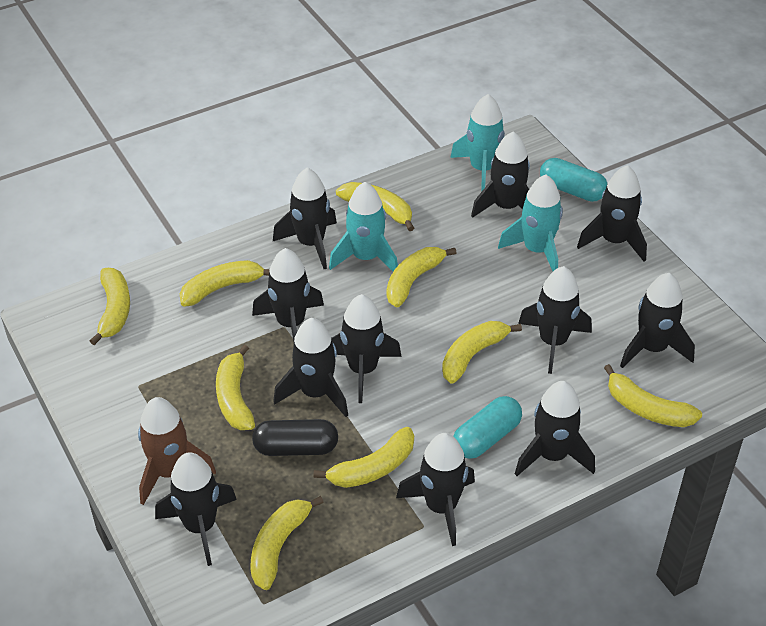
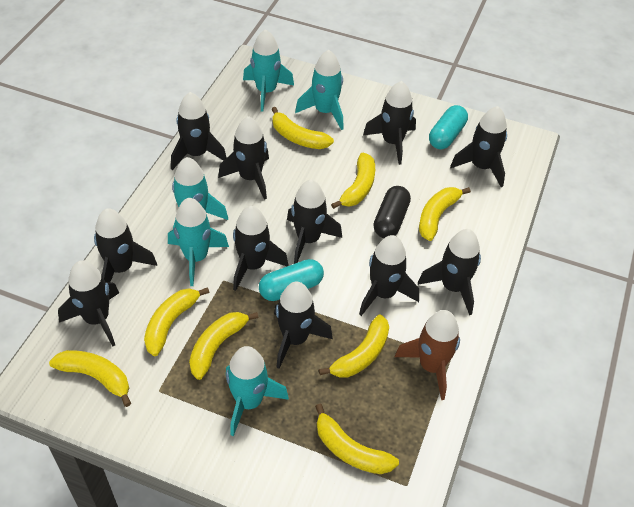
turquoise rocket: [329,182,398,272] [450,94,505,192] [498,175,563,271] = 3 -> [168,198,229,286] [172,157,228,229] [226,346,289,436] [243,29,294,112] [295,50,343,130] = 5
yellow banana: [90,268,130,345] [180,260,270,307] [216,345,255,430] [251,496,324,590] [314,427,414,488] [336,182,414,231] [387,247,457,307] [442,321,522,384] [604,364,702,427] = 9 -> [49,350,131,407] [144,287,210,356] [189,312,259,380] [272,107,334,149] [315,403,399,474] [319,314,389,377] [331,152,375,209] [419,187,471,241] = 8

